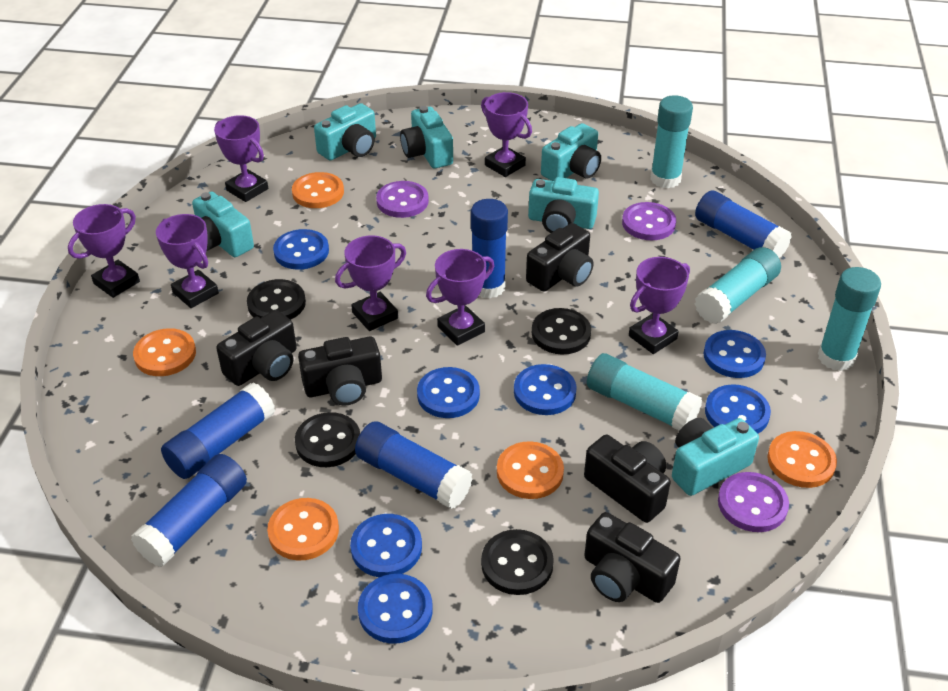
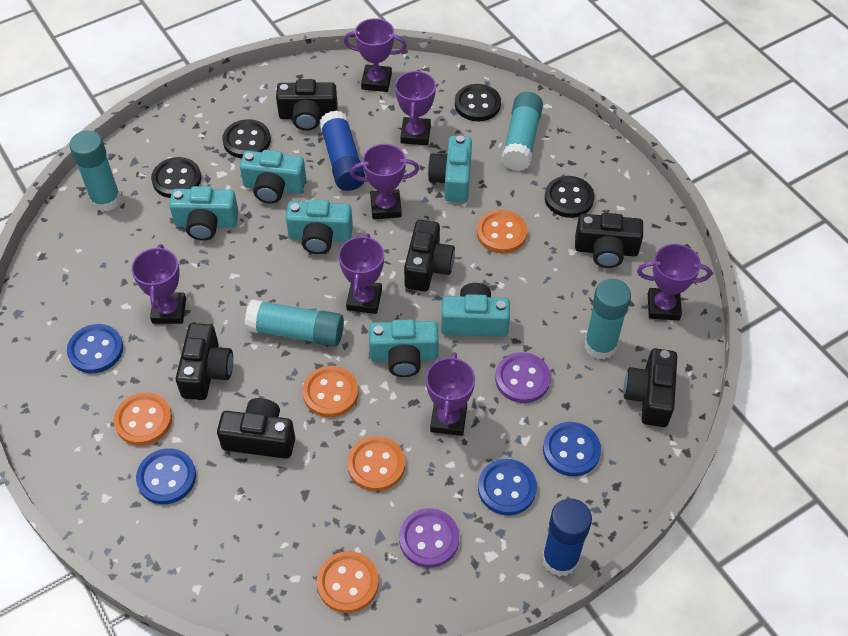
black camera: [216,310,297,386] [298,337,382,406] [526,223,594,292] [584,435,671,523] [584,512,681,603] = 5 -> [176,323,233,400] [217,398,295,459] [276,79,338,131] [404,220,455,291] [575,213,643,268] [624,348,677,427] = 6
blue button: [273,229,329,270] [350,514,422,577] [358,574,433,644] [417,367,480,418] [514,364,577,415] [704,330,766,378] [705,384,771,433] = 7 -> [67,324,123,373] [136,448,196,504] [478,459,537,515] [543,422,601,476] = 4
blue glue stick: [131,454,247,567] [161,382,275,479] [355,421,473,509] [471,199,508,298] [695,190,792,258] = 5 -> [320,110,365,191] [542,499,592,577] = 2
purple button: [376,181,429,218] [622,202,676,240] [718,472,789,532] = 3 -> [399,508,459,568] [495,352,551,403] = 2

